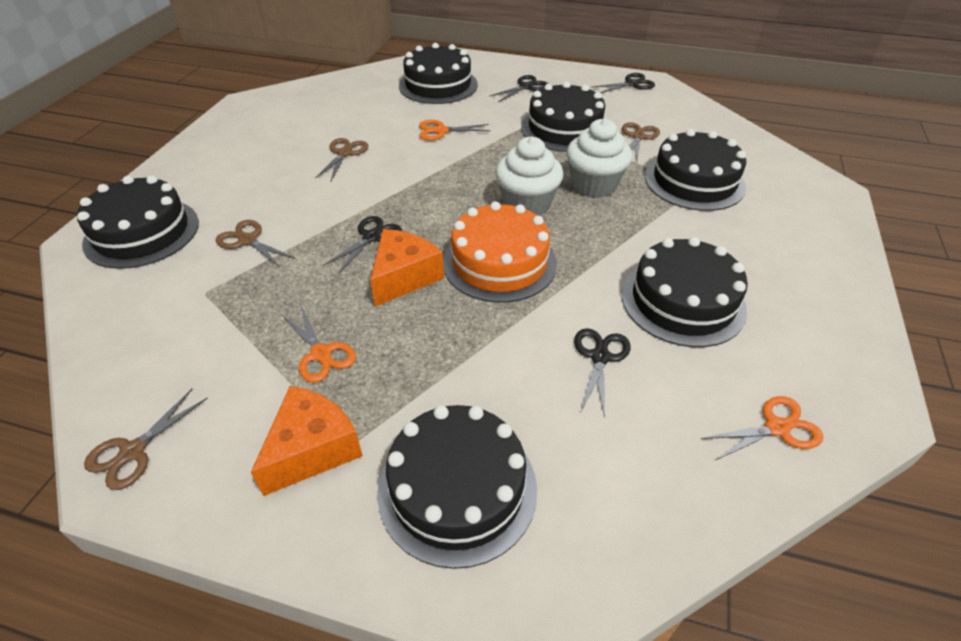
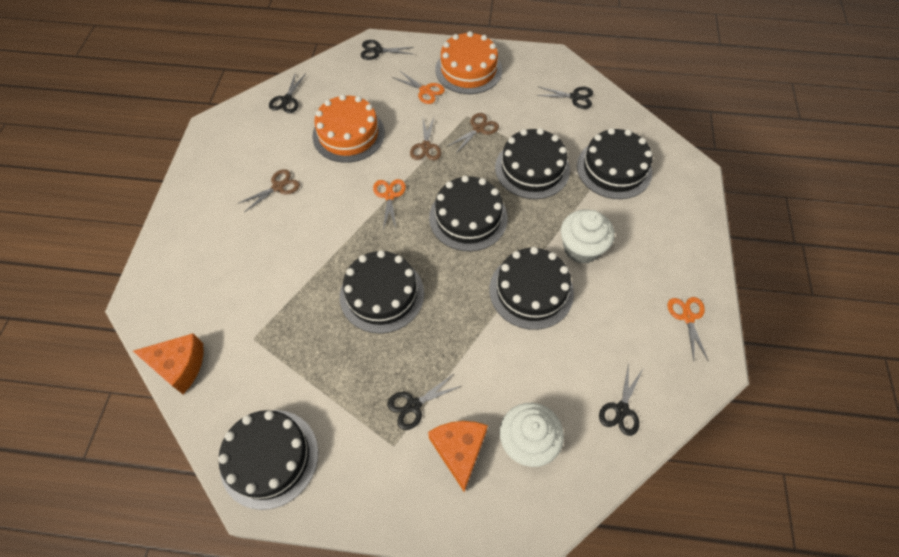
black scissors: [323,216,402,273] [489,75,548,102] [574,328,631,418] [592,73,655,93] = 4 -> [269,72,306,113] [361,40,414,60] [387,375,461,430] [536,87,593,109] [599,363,643,436] = 5
brown scissors: [84,389,208,490] [216,220,296,267] [315,138,368,180] [622,122,660,161] = 4 -> [237,169,300,212] [410,117,441,160] [448,113,499,153] = 3
orange cake: [443,201,557,303] = 1 -> [312,94,385,163] [435,31,502,94] = 2

